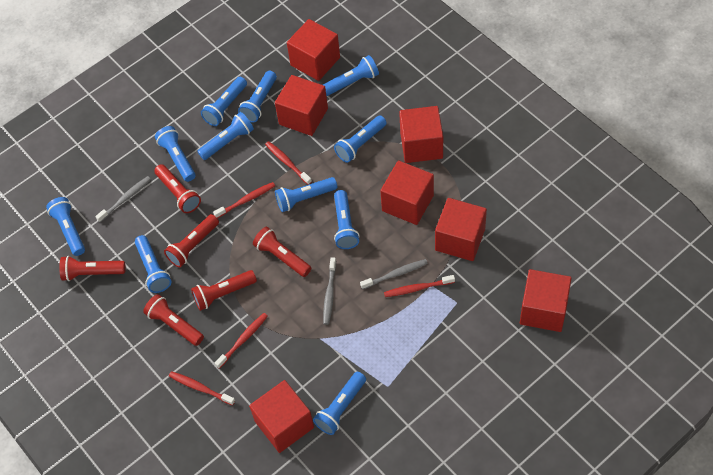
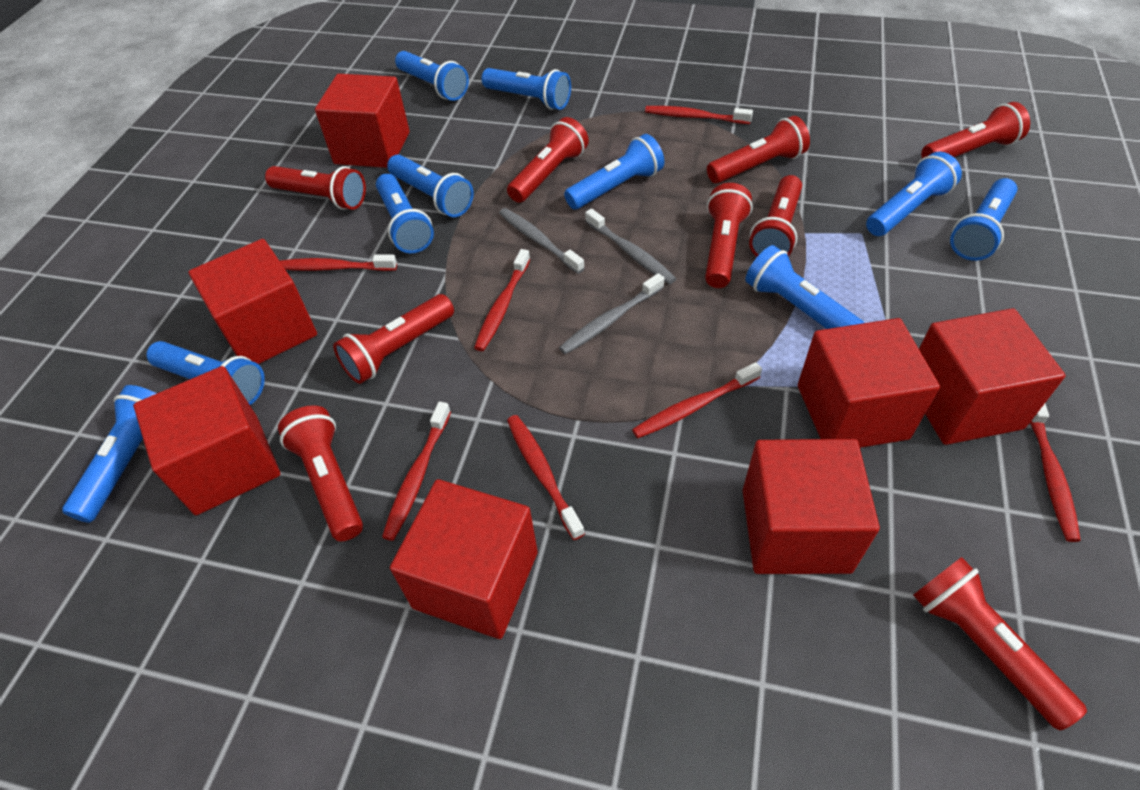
blue flashlight: [46,197,85,256] [135,235,171,293] [155,126,196,182] [197,112,254,160] [201,77,247,126] [238,71,277,122] [275,177,337,212] [313,372,366,435] [323,55,379,96] [334,115,387,163] [334,190,359,249] = 11 -> [62,385,157,523] [146,341,265,405] [376,174,434,253] [387,154,474,217] [395,51,469,101] [482,68,571,110] [564,134,664,209] [745,245,864,329] [866,152,962,236] [950,178,1017,261] = 10
red flashlight: [59,256,126,281] [143,294,204,346] [154,164,201,213] [164,214,219,267] [191,270,257,311] [253,227,312,277] = 6 -> [265,166,366,210] [278,405,363,541] [333,294,454,384] [507,117,589,203] [705,183,752,288] [707,116,810,184] [749,175,802,257] [913,557,1087,730] [921,102,1030,158] = 9
red toothbrush: [169,371,235,406] [213,182,275,218] [215,313,268,369] [265,141,312,185] [384,275,455,297] = 5 -> [280,255,397,271] [382,402,451,541] [474,249,530,351] [507,415,585,540] [632,362,762,438] [645,106,753,124] [1030,404,1081,542] = 7

